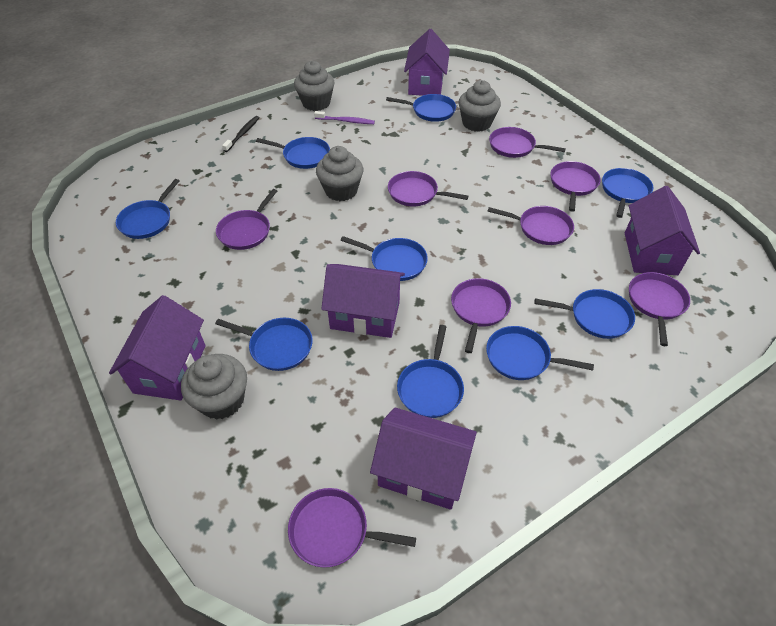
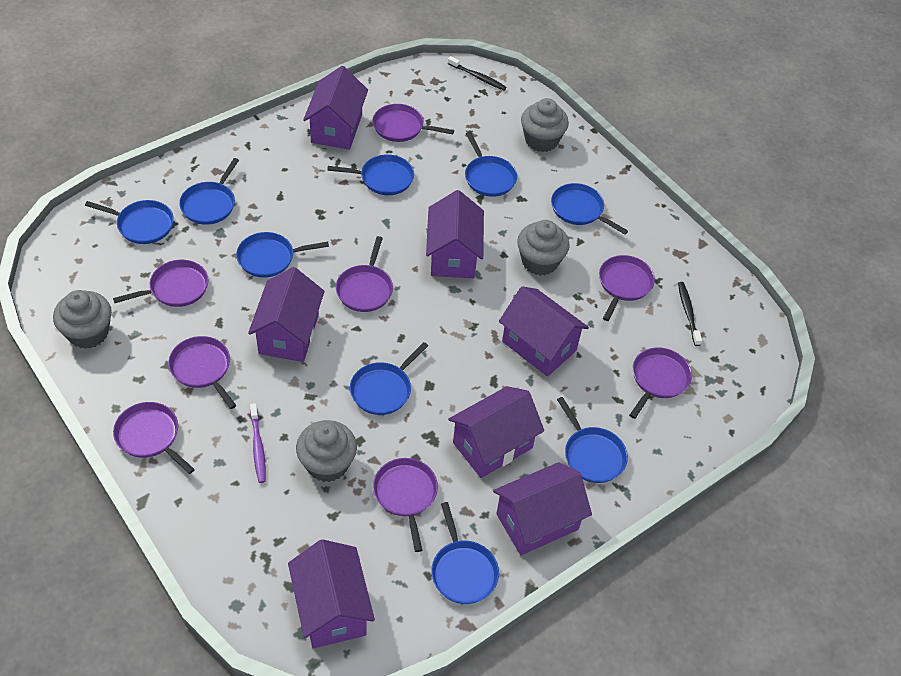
black toothbrush: [222,116,260,152] = 1 -> [448,56,507,90] [678,282,702,346] = 2
purple house: [109,295,206,400] [321,264,405,338] [370,408,477,510] [404,29,450,96] [625,186,700,275] = 5 -> [248,267,325,362] [288,539,375,649] [303,66,368,150] [426,190,484,278] [448,386,544,478] [493,462,592,555] [499,286,589,377] = 7

